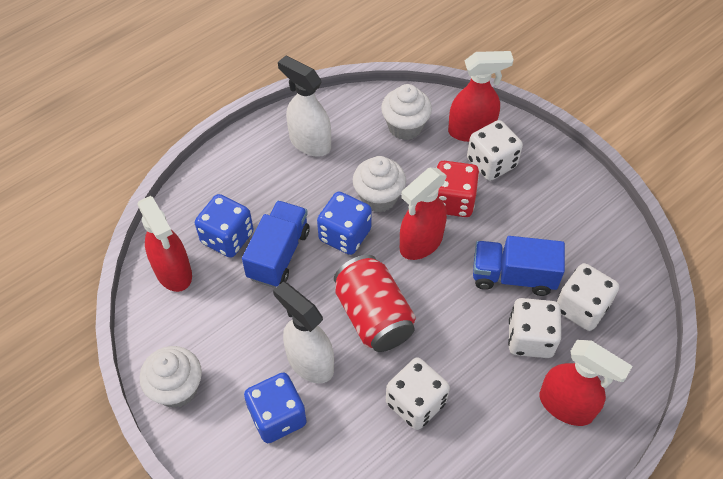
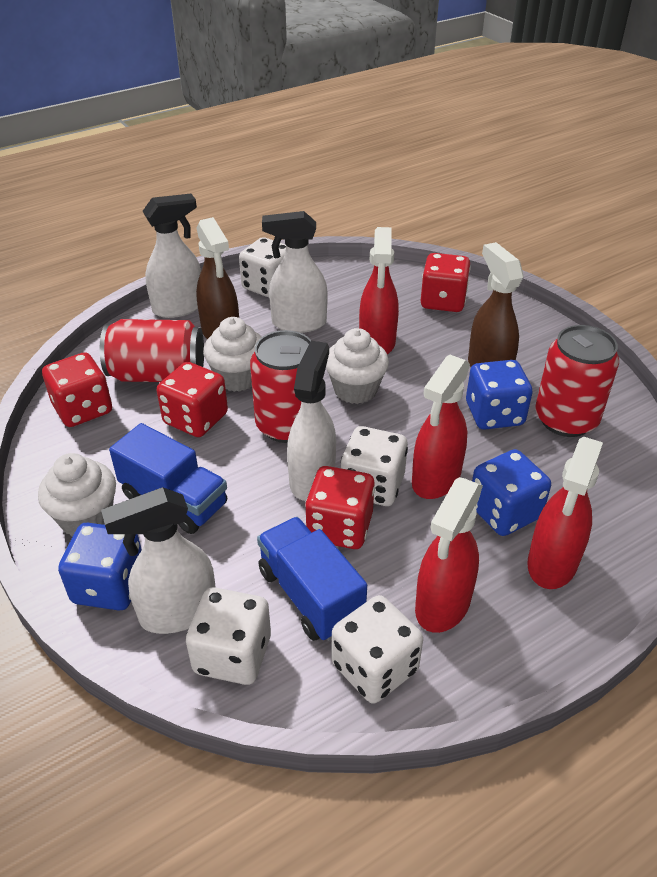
brown spray bottle: none = 0 -> [196,217,239,339] [468,242,524,367] = 2
red can: [334,255,416,352] = 1 -> [100,319,204,382] [250,330,312,443] [535,325,619,437] = 3
red dice: [437,161,479,217] = 1 -> [42,352,112,427] [157,362,228,437] [305,466,375,549] [421,253,471,312] = 4
white spray bottle: [273,281,334,383] [278,55,331,157] = 2 -> [101,487,215,634] [143,194,201,318] [262,211,328,333] [287,341,336,501] = 4

